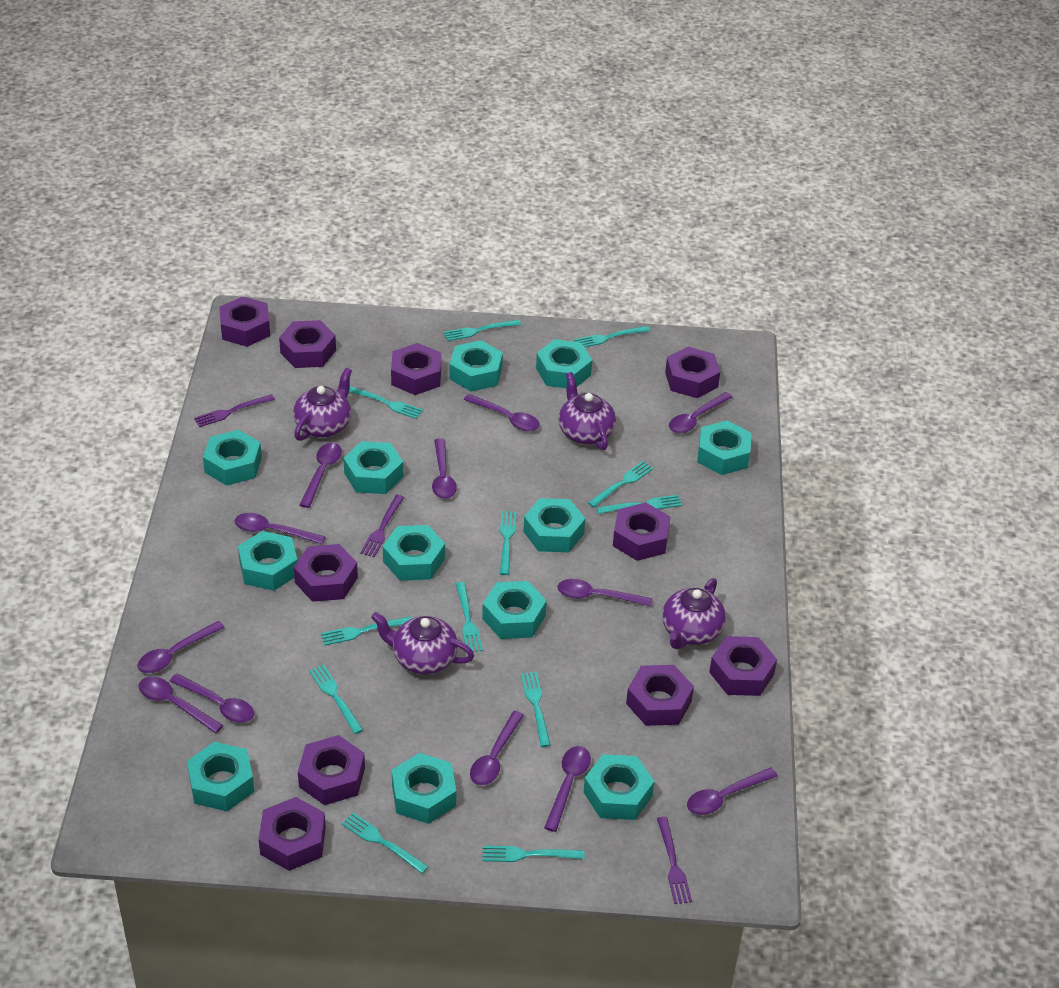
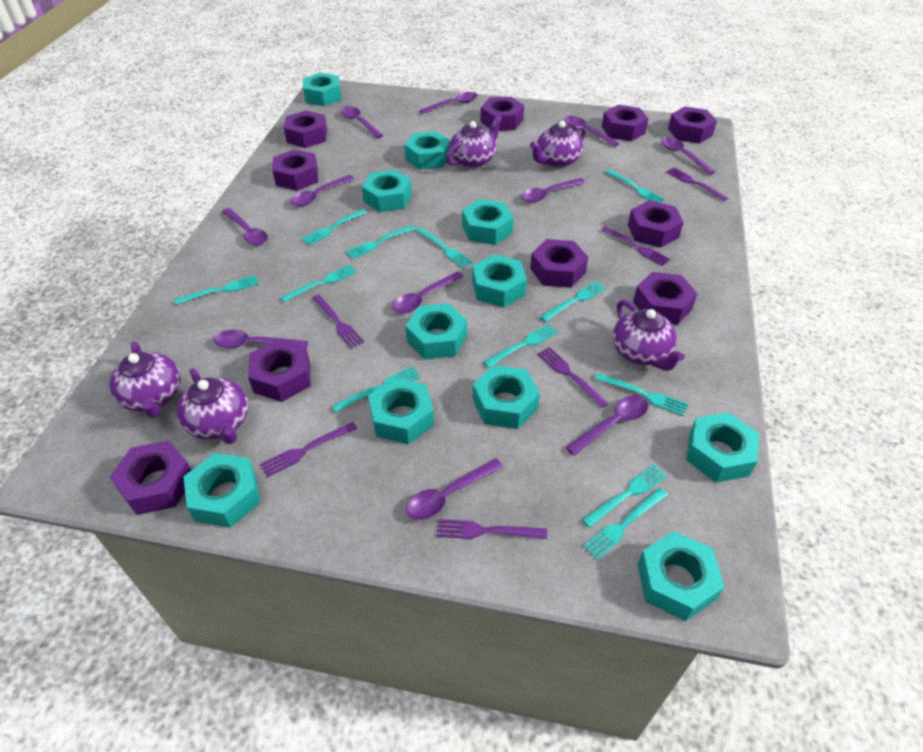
purple fork: [194,394,275,427] [360,495,404,557] [657,817,692,904] = 3 -> [260,422,357,477] [312,295,364,349] [437,519,547,539] [538,347,609,408] [602,226,670,266] [666,168,728,201] = 6
purple spoon: [138,621,225,673] [139,677,223,733] [170,673,254,723] [234,513,326,544] [300,443,342,508] [432,438,457,499] [464,394,540,431] [470,711,524,785] [544,746,591,832] [557,579,653,607] [669,392,732,434] [687,767,778,815] = 12 -> [214,330,308,348] [222,208,268,246] [291,175,354,206] [341,106,383,138] [392,271,464,313] [406,458,503,520] [419,92,478,114] [521,178,586,202] [564,116,620,147] [566,395,649,456] [661,137,715,175] = 11
purple teapot: [293,368,352,441] [371,612,474,674] [558,372,616,450] [662,578,726,649] = 4 -> [109,341,181,418] [177,368,248,444] [446,115,502,168] [530,121,586,168] [613,300,685,371] = 5
turquoise nut: [187,742,254,811] [203,430,262,486] [238,531,297,591] [344,441,403,494] [383,525,445,581] [392,753,456,824] [449,340,503,392] [482,581,547,639] [523,498,585,552] [536,339,592,388] [583,754,654,820] [697,420,751,475] = 12 -> [183,453,261,528] [303,73,342,106] [362,169,412,212] [368,377,434,444] [404,131,451,170] [406,303,467,359] [462,199,514,245] [472,254,527,307] [473,365,540,429] [638,531,724,621] [686,412,759,482] = 11

